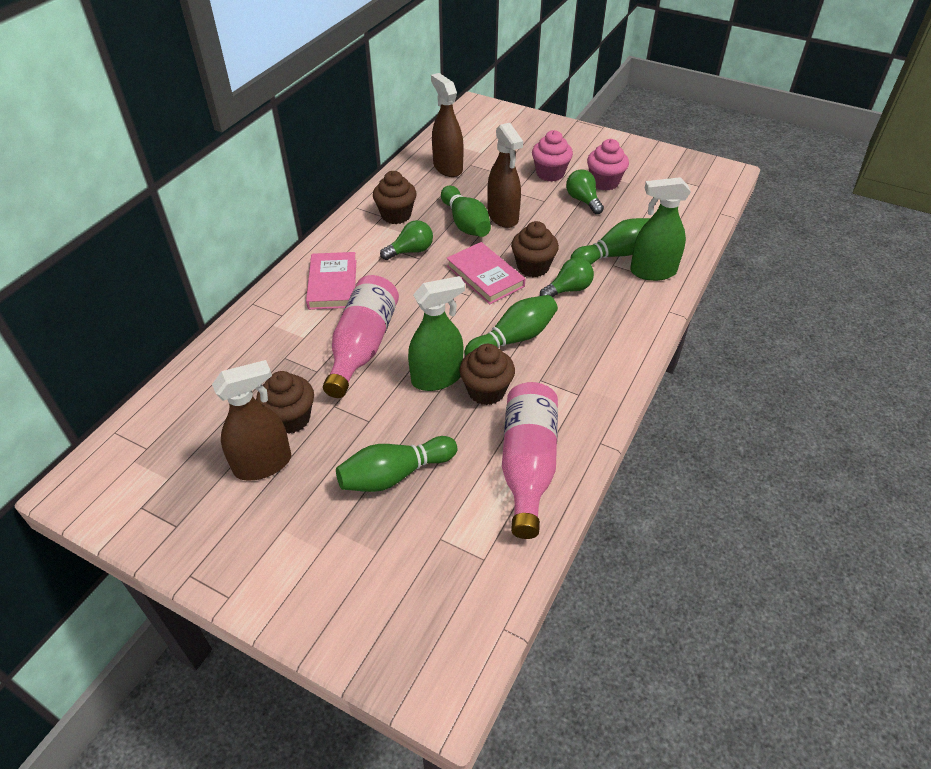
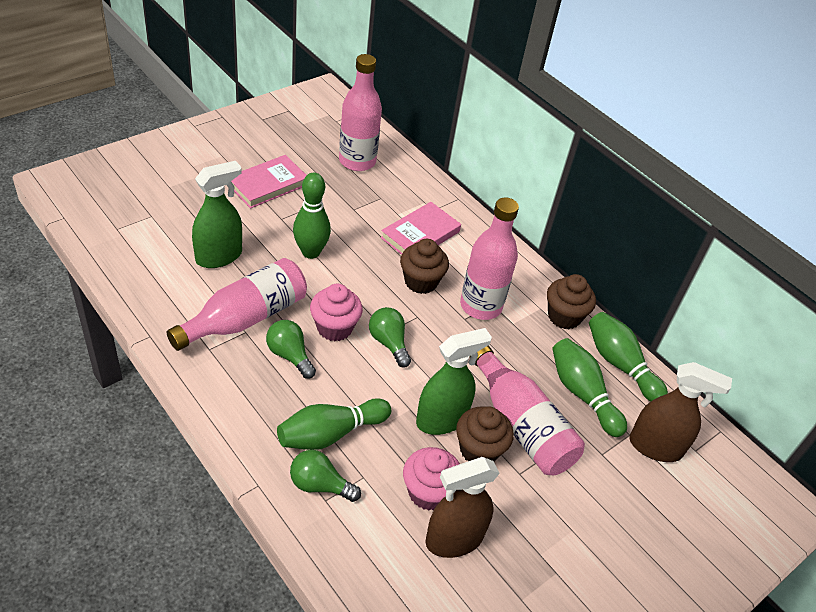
brown cupcake: [256,371,314,434] [373,171,417,224] [459,344,515,405] [511,221,559,277] = 4 -> [400,239,449,294] [456,406,514,462] [547,274,596,329] = 3
brown spray bottle: [212,360,291,481] [431,73,464,177] [487,123,523,228] = 3 -> [425,457,500,558] [629,362,732,462] = 2
pink bottle: [323,275,399,398] [502,382,558,539] = 2 -> [167,258,307,351] [339,54,382,171] [460,197,519,320] [469,345,585,475] = 4

